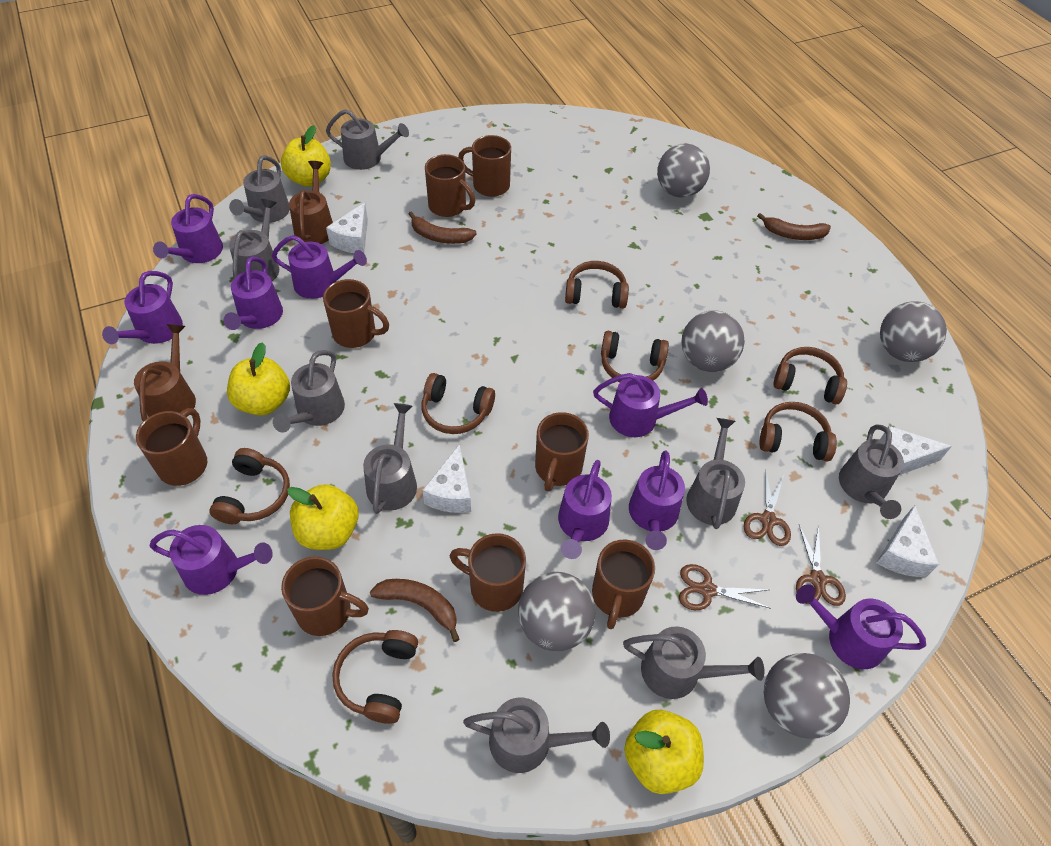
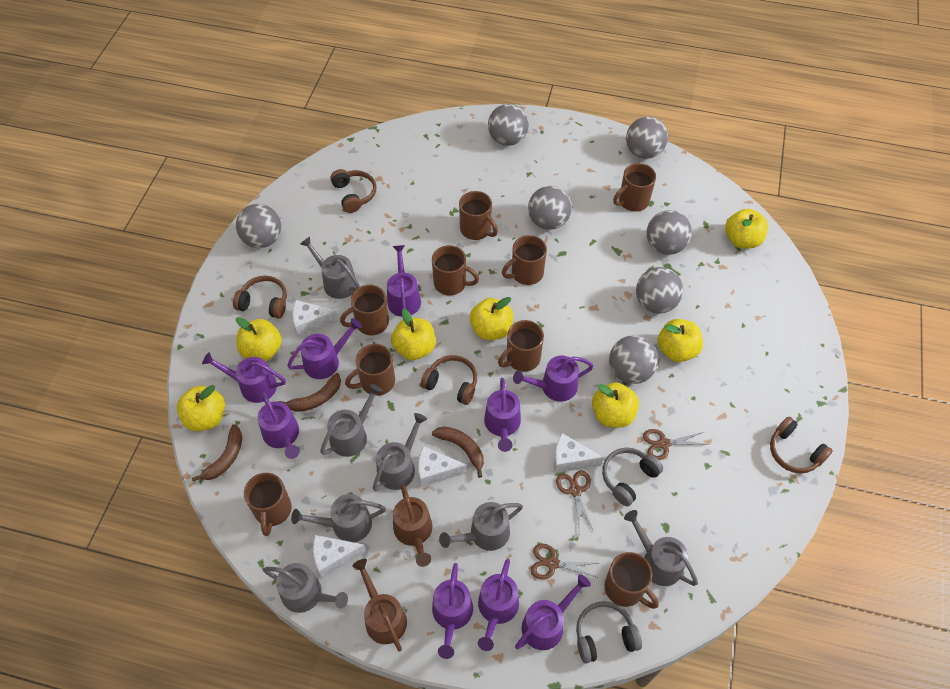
brown headphones: [210,448,290,524] [332,630,418,724] [421,373,495,434] [565,261,629,308] [601,331,669,382] [759,402,837,462] [774,347,847,404] = 7 -> [233,276,287,319] [330,169,377,213] [421,355,477,405] [770,416,833,473] = 4
brown mug: [136,408,207,486] [281,556,369,636] [323,279,389,348] [425,154,475,217] [450,533,526,612] [458,135,511,197] [535,412,589,491] [592,540,655,629] = 8 -> [244,473,292,536] [340,285,389,335] [345,344,395,396] [432,245,479,295] [459,191,498,240] [498,320,544,372] [502,235,547,285] [605,552,659,609] [613,163,656,212] = 9
grey ball: [518,572,596,651] [657,143,710,198] [682,310,745,372] [764,653,850,739] [880,301,947,362] = 5 -> [236,204,281,248] [488,104,529,146] [528,186,572,230] [609,335,658,384] [626,117,668,159] [636,267,683,314] [647,210,692,255] = 7
grey headphones: none = 0 -> [576,601,642,663] [602,448,663,506] = 2
grey watering can: [229,155,290,223] [229,199,279,281] [273,350,345,433] [326,109,409,170] [363,403,417,514] [463,697,610,773] [623,626,764,699] [686,418,745,529] [839,424,904,519] = 9 -> [263,563,348,613] [291,494,386,542] [301,237,360,299] [320,384,383,457] [373,413,427,491] [439,502,523,551] [624,510,698,586] = 7
yellow apple: [227,342,290,416] [281,125,331,187] [287,484,359,550] [624,710,704,794] = 4 -> [177,385,225,431] [236,317,282,361] [391,309,435,360] [470,297,513,340] [592,382,639,428] [658,319,703,362] [725,209,768,248] = 7

